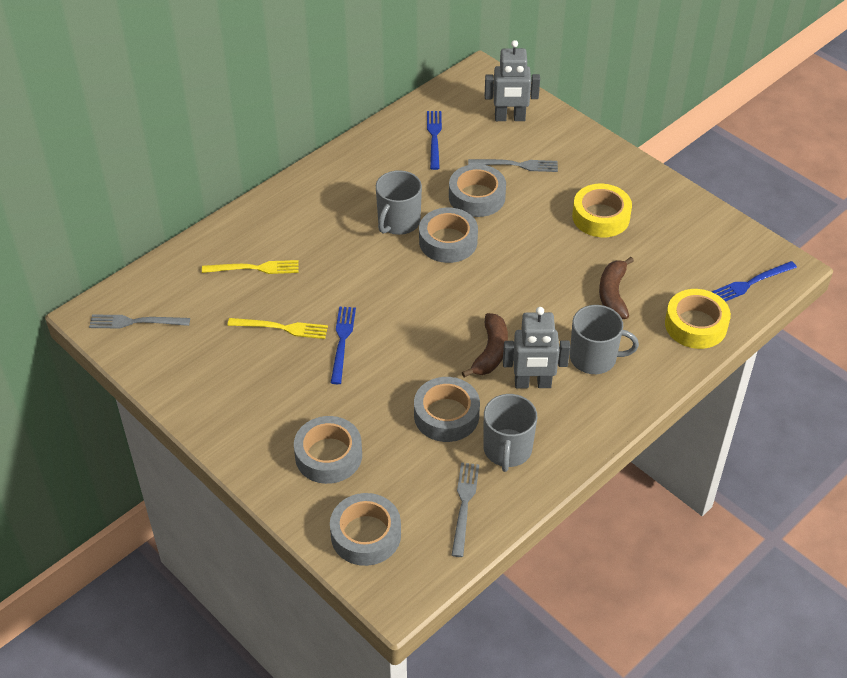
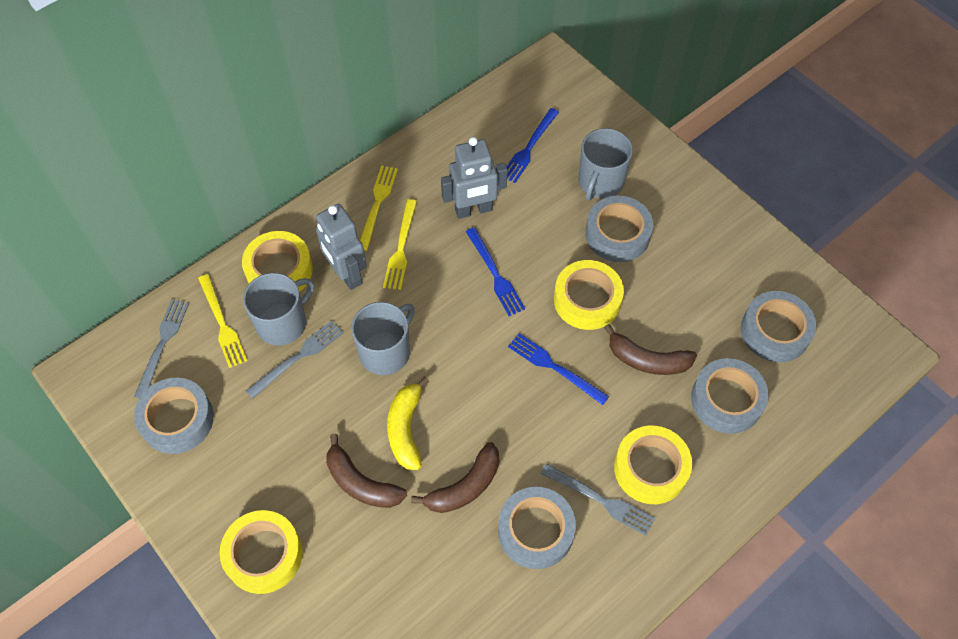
brown banana: [462,313,508,378] [599,257,634,319] = 2 -> [326,433,407,508] [411,442,499,513] [604,324,697,375] = 3
yellow banana: none = 0 -> [387,377,429,470] = 1
yellow fork: [202,260,299,274] [227,318,328,339] = 2 -> [198,274,247,368] [360,165,398,251] [383,199,417,290] = 3
yellow tape: [572,184,632,237] [665,289,731,349] = 2 -> [220,510,303,594] [242,231,313,292] [554,260,624,330] [614,426,692,504] = 4

